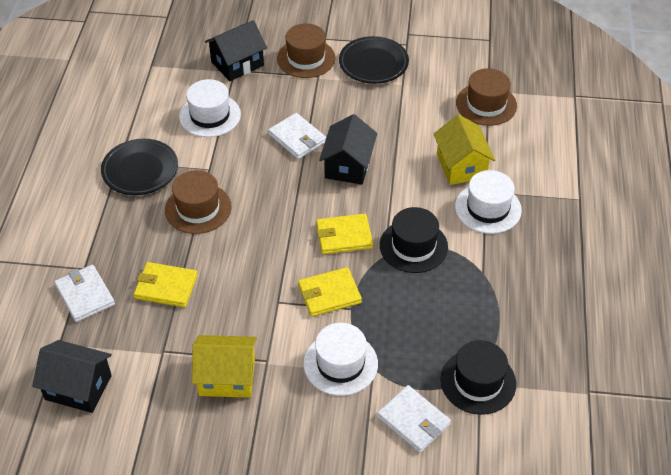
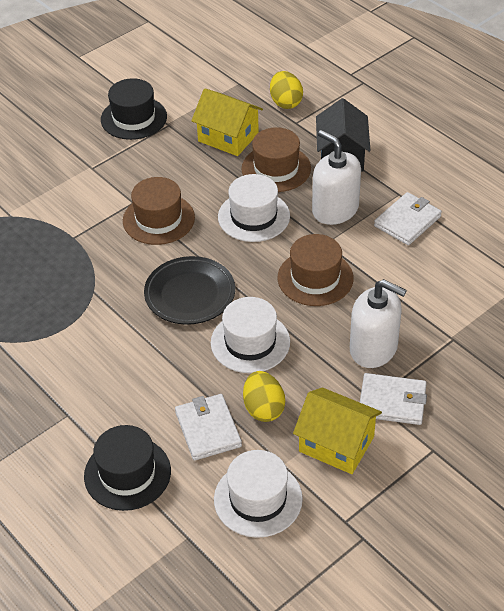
black house: [32,340,112,413] [205,20,267,81] [319,114,377,184] = 3 -> [316,98,371,172] = 1
black plate: [101,139,178,195] [339,36,409,84] = 2 -> [144,256,235,325] = 1
white soap dispenser: none = 0 -> [312,130,361,225] [350,279,407,368] = 2
yellow egg: none = 0 -> [243,371,285,422] [270,71,303,109] = 2
yellow wallet: [134,262,198,307] [298,267,362,317] [316,214,373,254] = 3 -> none = 0

